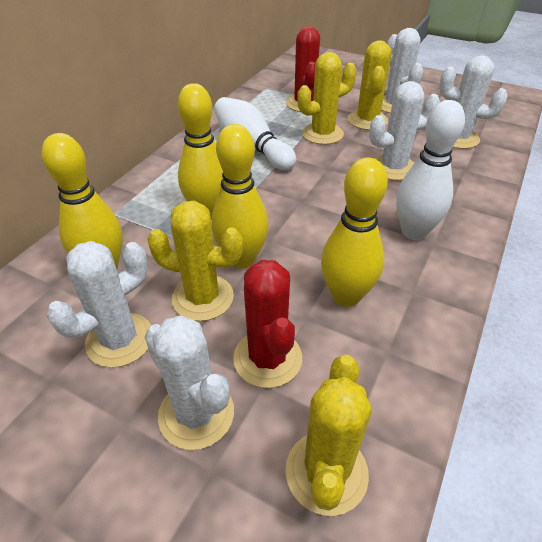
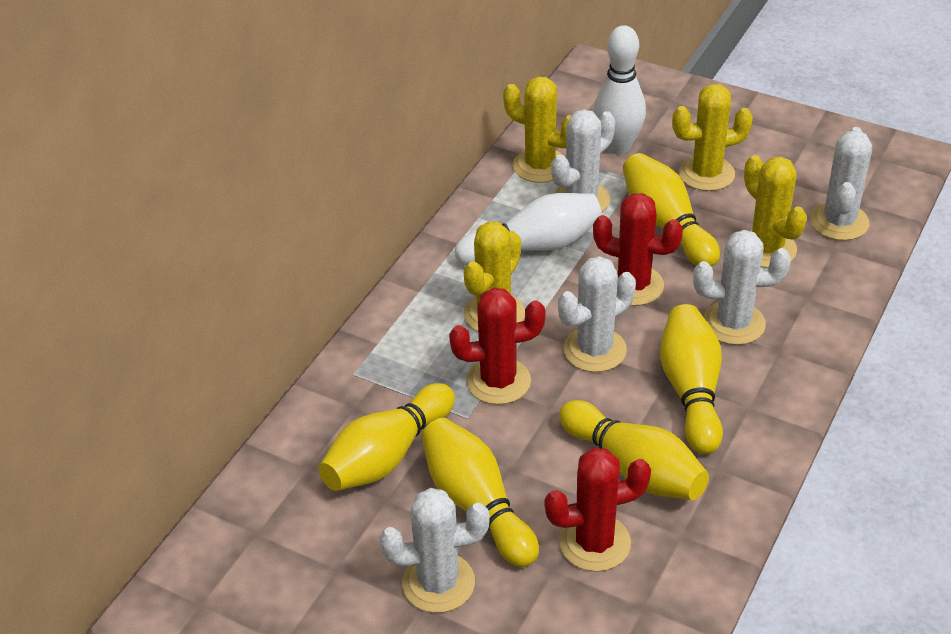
red cactus: [233,260,302,388] [286,26,320,112] = 2 -> [449,288,546,405] [545,448,651,572] [593,193,683,306] = 3
yellow bowling pin: [42,133,123,269] [178,83,223,220] [212,124,269,269] [321,157,388,307] = 4 -> [319,383,455,491] [422,418,539,567] [559,400,709,500] [623,153,720,267] [660,304,723,455] = 5

